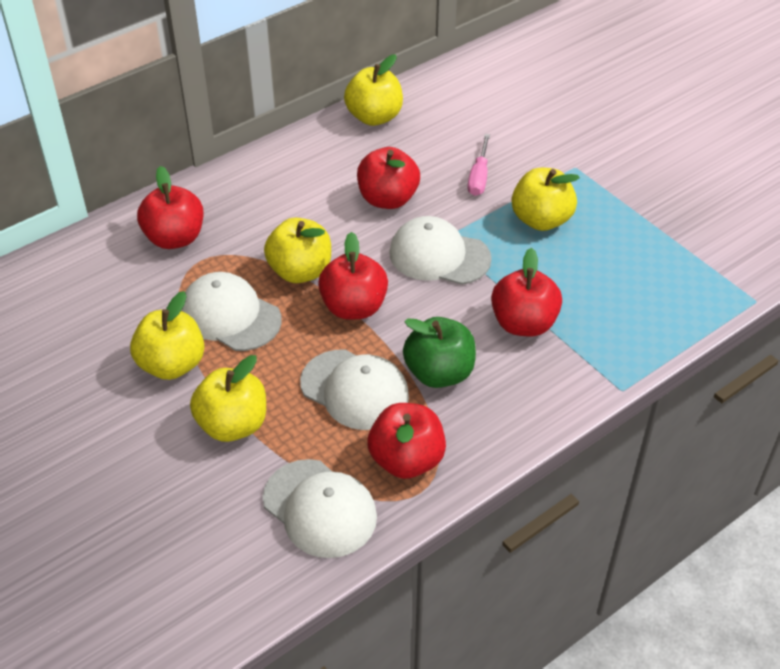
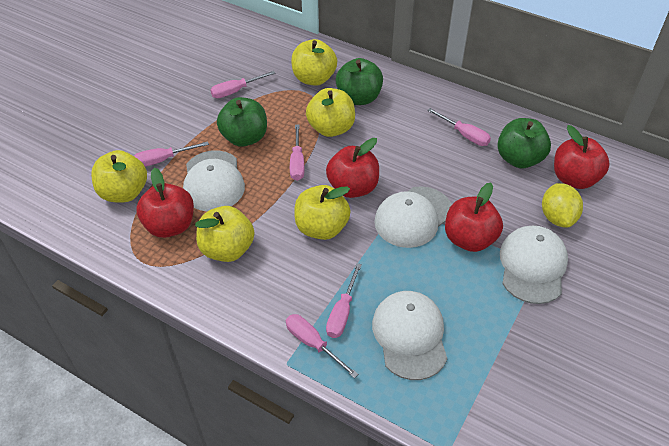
green apple: [403,317,476,388] = 1 -> [217,97,267,147] [336,58,383,105] [497,118,551,168] = 3
pink screwdriver: [468,134,490,196] = 1 -> [134,141,209,167] [210,71,275,98] [286,314,358,378] [290,125,305,181] [326,263,362,338] [427,108,491,146] = 6
red apple: [137,166,203,249] [318,232,388,320] [357,147,420,209] [368,403,446,479] [491,248,562,337] = 5 -> [136,168,194,238] [326,138,379,198] [445,183,503,252] [554,125,610,189] = 4
yellow lemon: none = 0 -> [542,183,583,228] = 1

